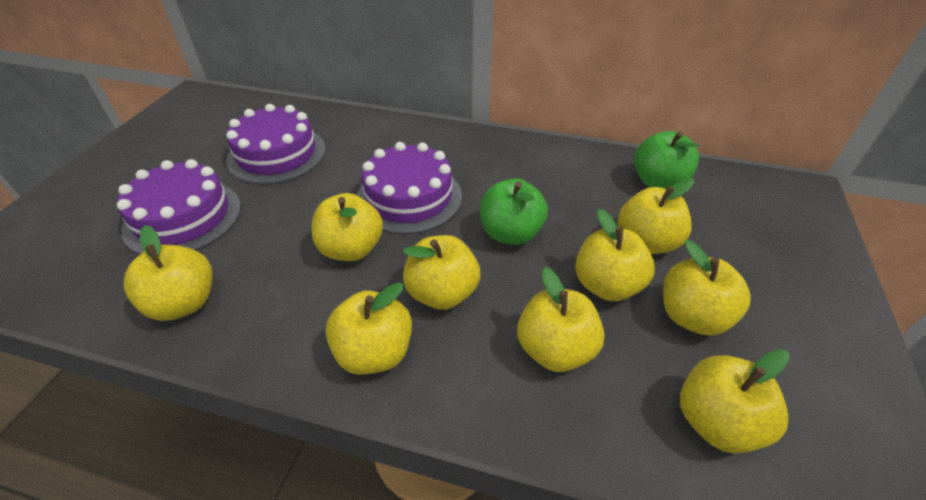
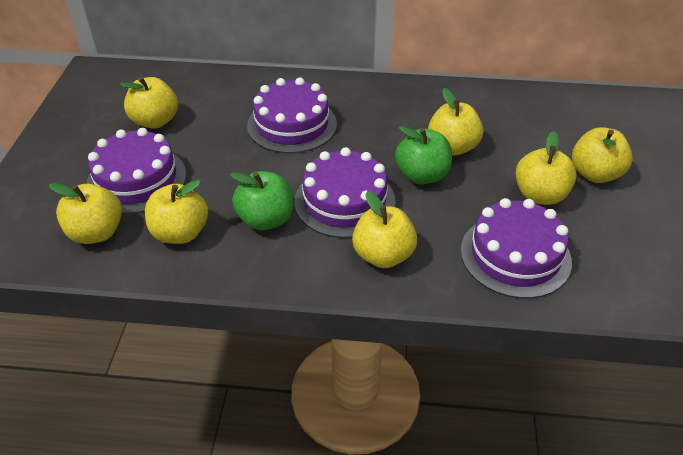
purple cake: [117,159,241,254] [226,104,326,184] [357,142,462,234] = 3 -> [86,128,186,214] [247,77,337,153] [294,147,396,238] [461,198,572,299] = 4
yellow apple: [124,225,212,321] [312,193,383,261] [325,282,412,375] [403,235,481,310] [517,267,605,372] [575,209,655,301] [618,178,694,254] [663,240,751,336] [680,349,790,453] = 9 -> [49,183,122,244] [120,77,178,129] [145,180,208,244] [352,191,417,268] [428,88,483,156] [515,131,577,205] [572,127,633,183] = 7

